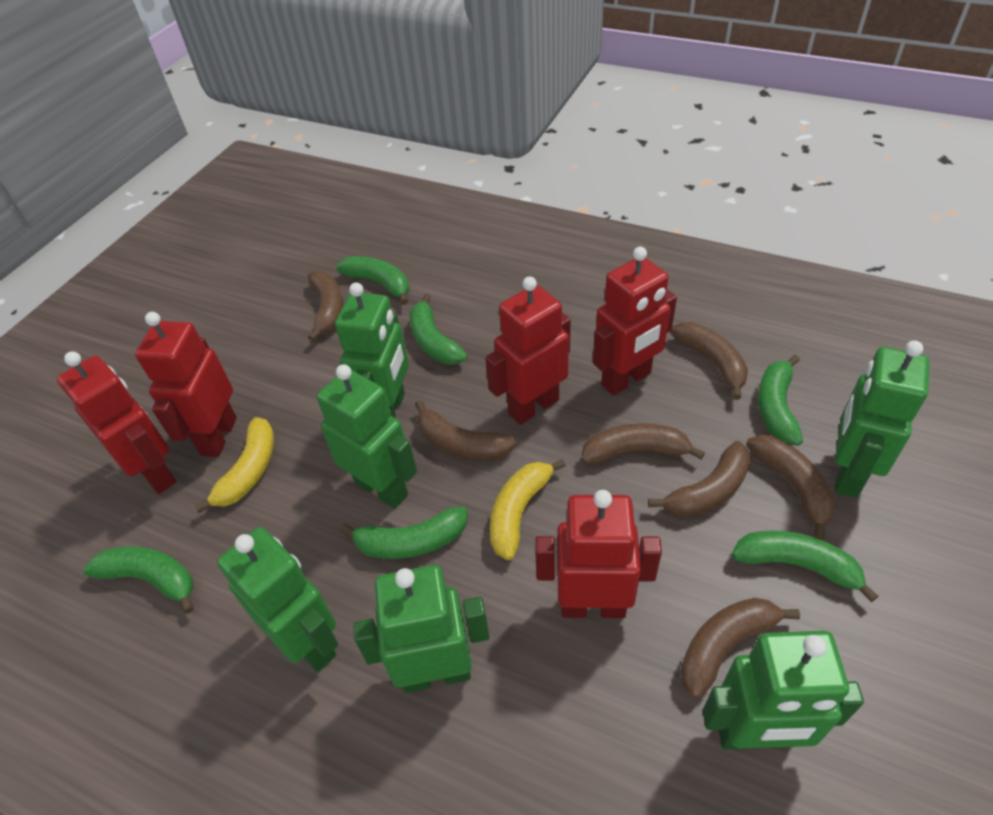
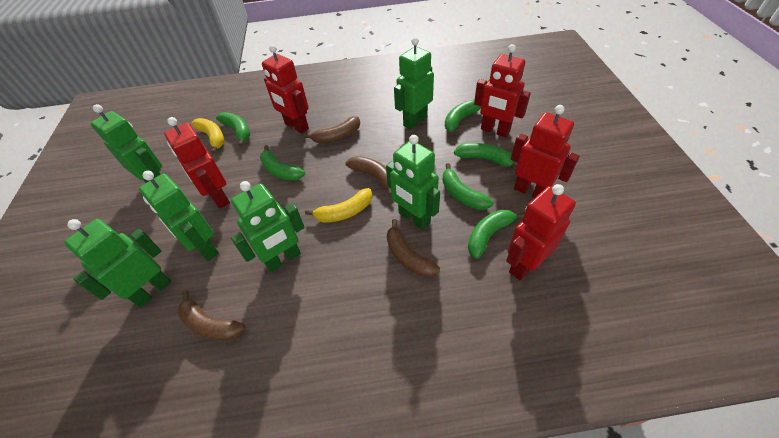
brown banana: [308,270,343,341] [415,400,516,460] [581,423,705,464] [648,441,751,517] [670,322,748,400] [680,598,800,699] [746,435,836,540] = 7 -> [178,290,245,341] [304,116,360,143] [346,156,392,196] [387,219,440,277] = 4

